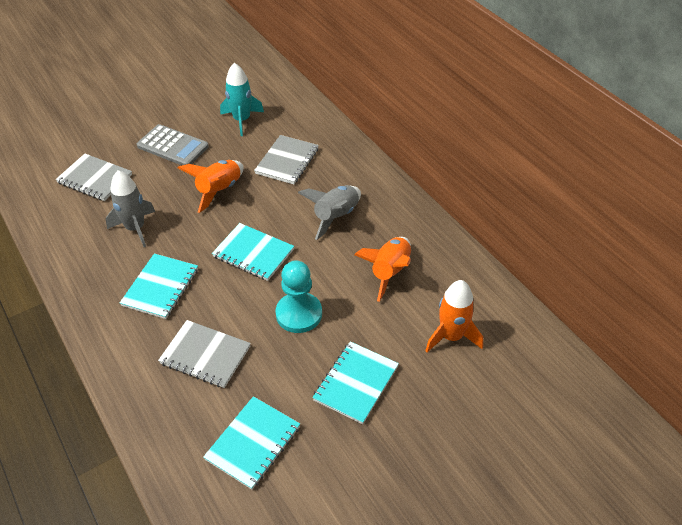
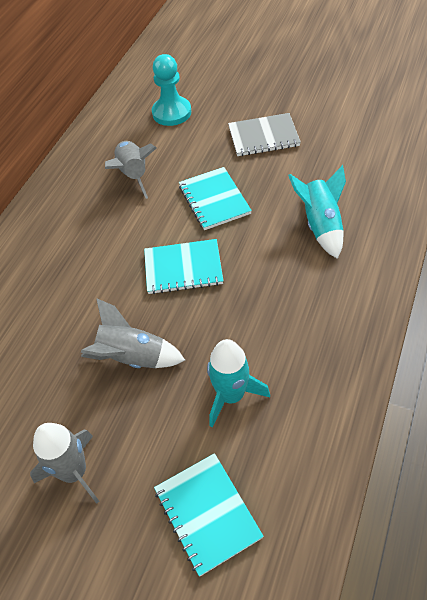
grey calculator: [137,124,209,165] = 1 -> none = 0
grey notebook: [56,154,132,201] [158,320,251,388] [254,135,319,184] = 3 -> [228,113,301,156] = 1
grey rocket: [106,170,155,247] [298,185,361,240] = 2 -> [30,423,99,504] [81,298,185,368] [105,141,157,199] = 3
orange rocket: [178,160,244,213] [354,237,411,302] [425,280,483,352] = 3 -> none = 0
turquoise notebook: [120,253,198,319] [203,396,300,490] [212,223,294,281] [312,341,399,424] = 4 -> [144,239,223,294] [154,453,264,576] [179,167,252,230] = 3
turquoise rocket: [220,63,264,136] = 1 -> [207,339,270,427] [288,165,346,259] = 2

